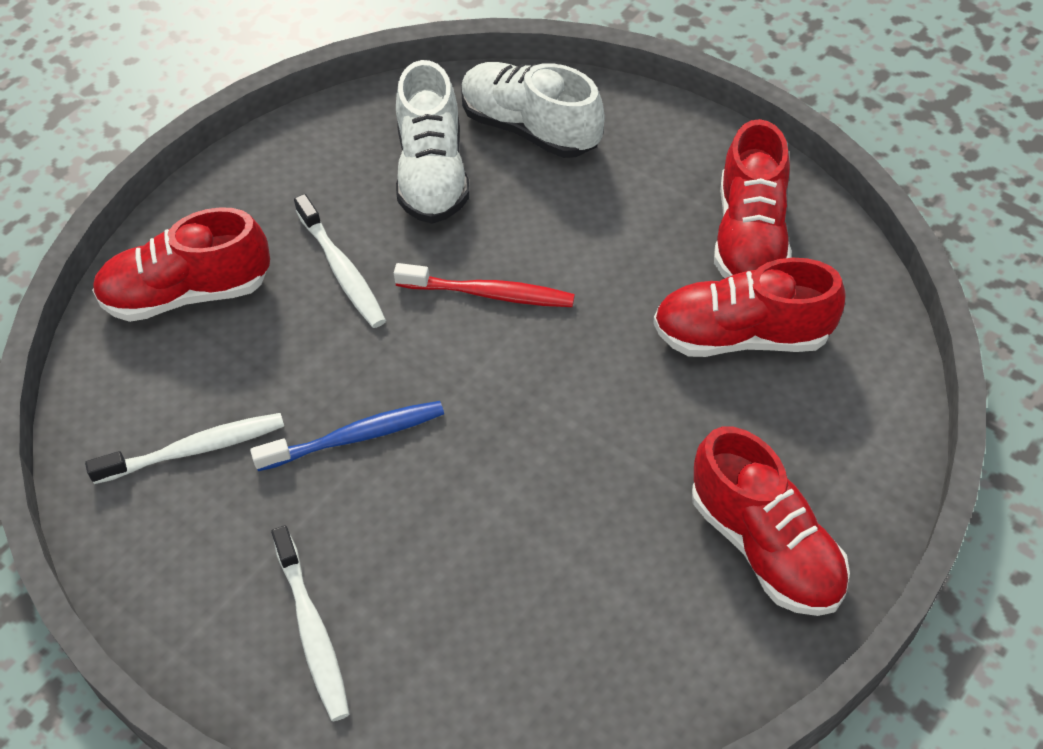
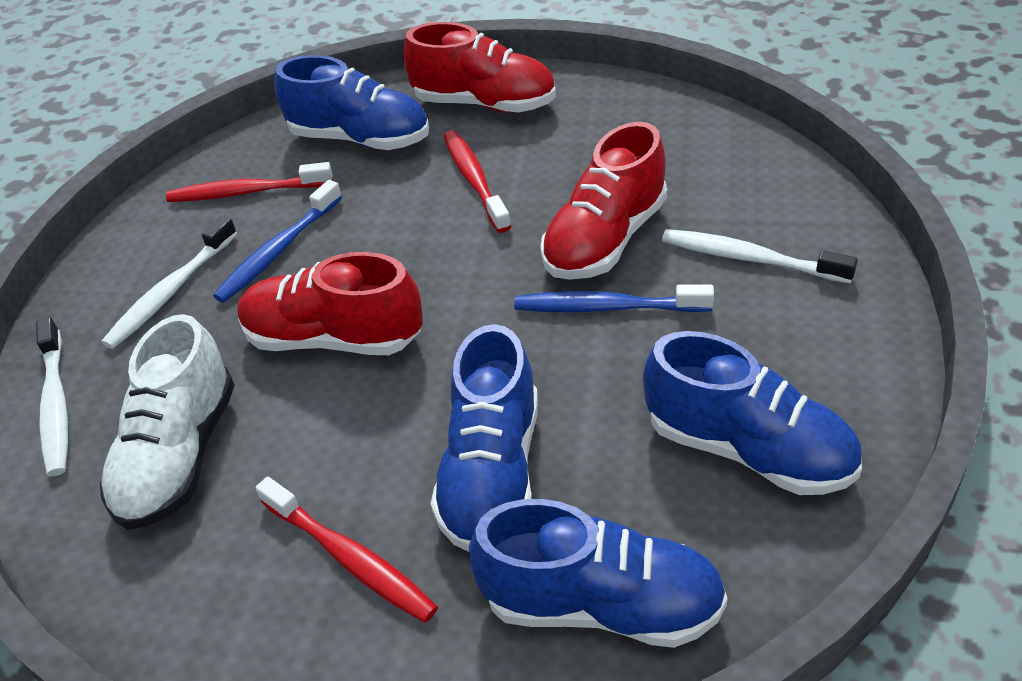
blue shoe: none = 0 -> [274,55,429,150] [431,324,538,552] [469,499,727,648] [643,331,862,495] = 4
blue toothbrush: [250,401,444,471] = 1 -> [213,180,342,303] [514,285,714,313] = 2
red shoe: [92,207,270,322] [653,258,846,357] [692,427,850,616] [714,119,792,278] = 4 -> [237,252,423,355] [403,22,556,113] [540,122,667,280] = 3
red toothbrush: [394,263,575,307] = 1 -> [166,162,333,202] [256,477,438,623] [444,130,511,233] = 3
white shoe: [396,60,470,224] [461,62,605,158] = 2 -> [100,314,235,530] = 1

